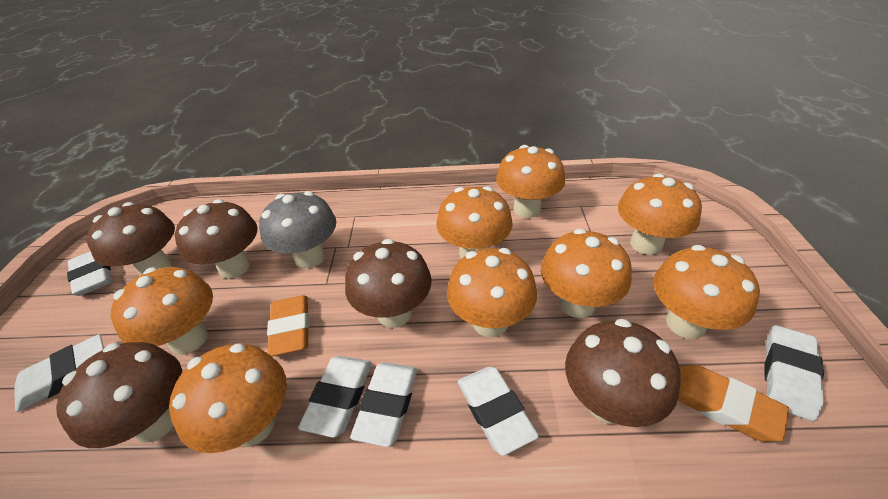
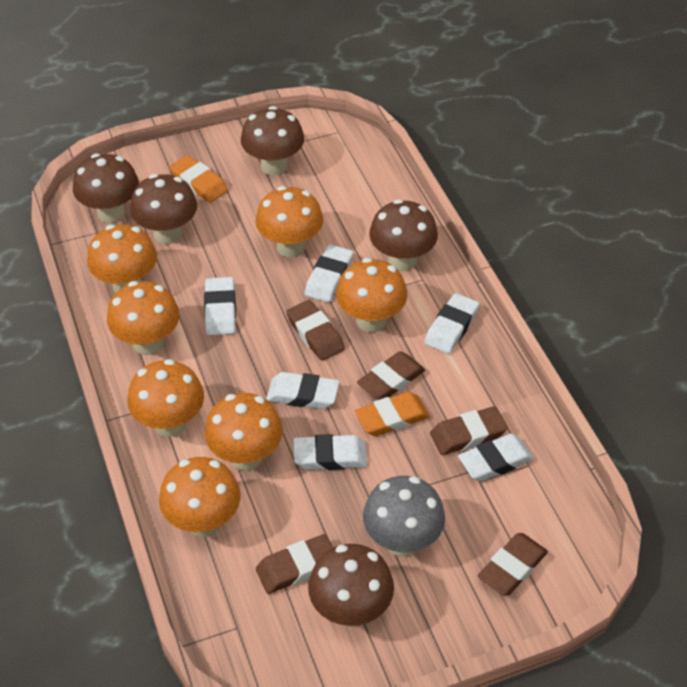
brown eraser: none = 0 -> [256,534,333,594] [286,300,345,361] [357,352,425,400] [430,406,508,455] [478,533,548,596] = 5
orange mushroom: [111,267,213,355] [169,343,287,453] [436,186,513,259] [447,248,537,337] [496,145,565,218] [541,229,632,318] [618,173,702,255] [653,245,760,339] = 8 -> [87,224,157,293] [107,281,180,355] [127,359,204,437] [159,457,241,537] [205,393,283,471] [256,186,323,257] [336,258,407,332] = 7

